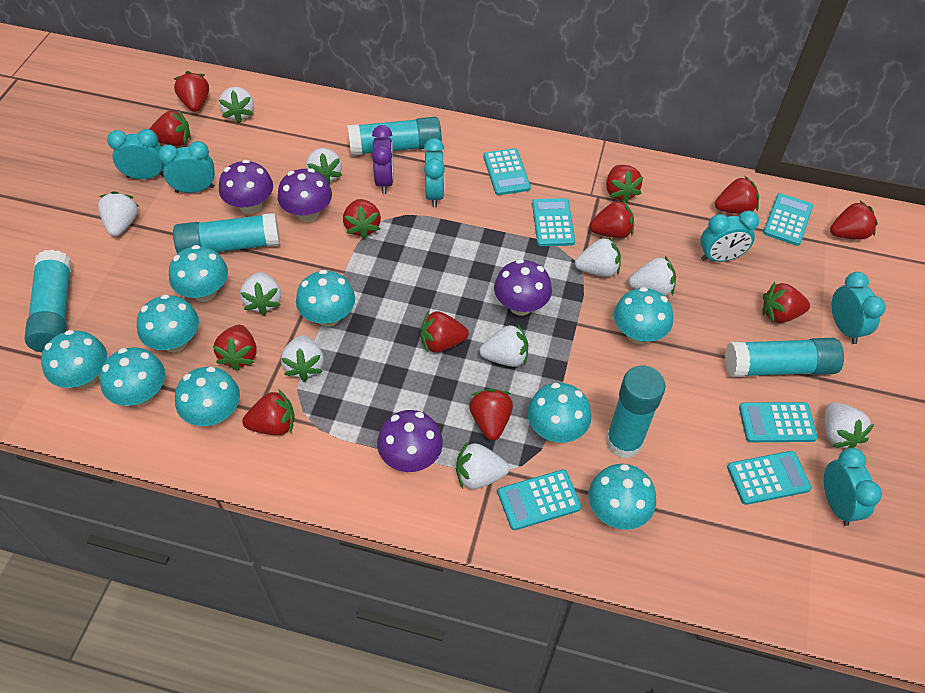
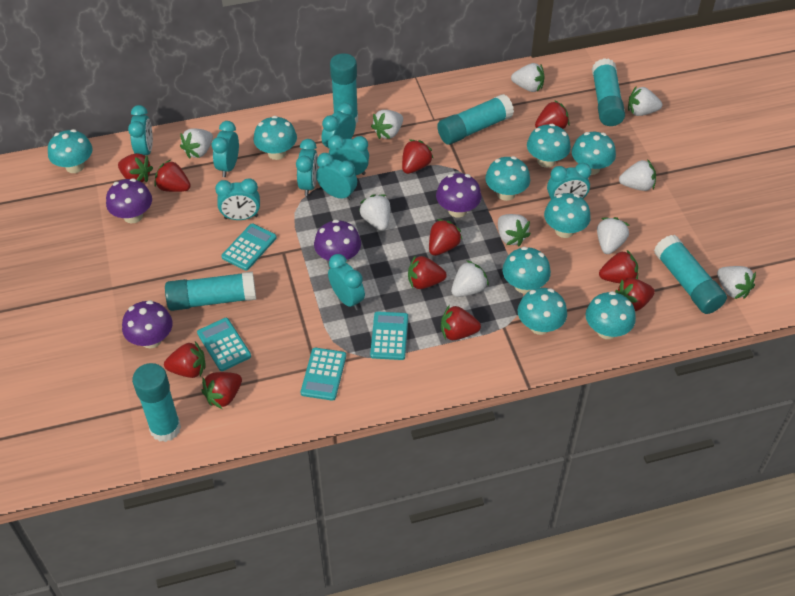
purple clock: [372,125,394,194] = 1 -> none = 0
red strawberry: [150,110,191,146] [174,71,209,112] [213,325,257,371] [242,389,295,435] [343,199,381,239] [421,311,469,353] [469,389,513,440] [590,200,634,238] [606,165,643,202] [715,176,759,214] [762,282,810,323] [830,201,878,240] = 12 -> [118,153,153,182] [154,160,191,192] [164,342,206,378] [201,372,242,409] [402,140,434,174] [408,255,447,289] [429,219,463,256] [441,305,481,340] [535,100,570,129] [599,250,638,283] [615,278,655,311] = 11
turquoise calculator: [483,148,531,195] [498,469,582,530] [532,198,575,246] [727,451,812,505] [739,402,818,442] [763,193,813,246] = 6 -> [197,318,251,371] [221,223,277,271] [301,348,346,401] [370,311,408,360] = 4
turquoise clock: [107,129,164,179] [158,141,215,193] [424,138,445,207] [700,211,759,262] [824,448,882,526] [832,272,886,344] = 6 -> [128,105,153,156] [212,121,239,177] [215,178,260,220] [296,139,318,196] [316,153,357,201] [322,103,356,148] [328,135,369,175] [328,254,365,311] [547,163,591,199] = 9
turquoise glue stick: [24,250,72,352] [173,213,280,254] [348,117,442,156] [606,365,666,458] [725,338,844,377] = 5 -> [132,363,181,442] [165,271,256,311] [330,53,358,123] [437,94,514,145] [592,58,625,126] [654,235,727,314] = 6

